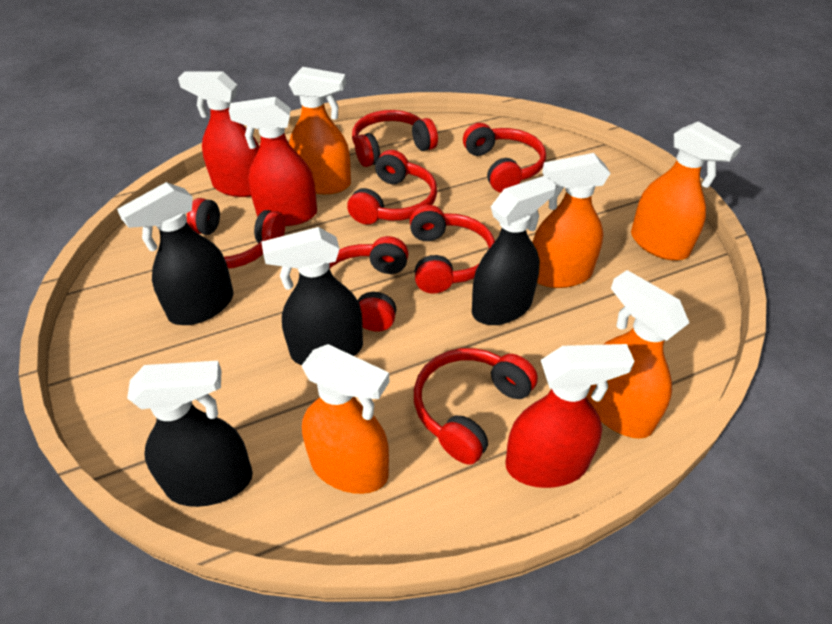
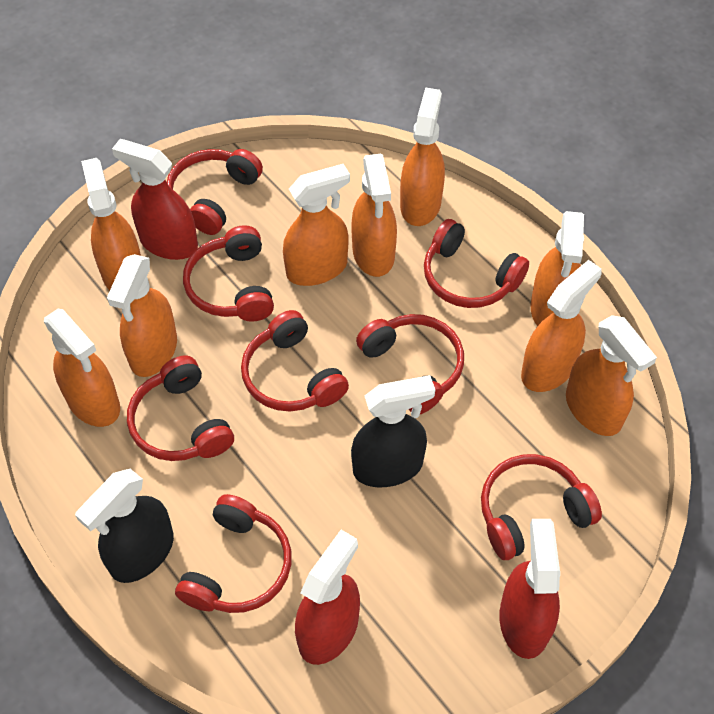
black spray bottle: [117,182,233,325] [127,361,253,507] [262,227,363,365] [472,176,556,325] = 4 -> [75,469,174,583] [351,375,435,487] = 2
orange spray bottle: [289,67,351,194] [302,344,389,494] [532,153,611,288] [586,270,689,439] [631,121,741,261] = 5 -> [44,309,120,427] [81,158,141,290] [107,254,177,377] [283,164,350,286] [351,154,397,277] [400,88,445,226] [521,260,602,392] [531,211,584,327] [566,315,657,436] = 9
red headphones: [187,198,285,269] [329,236,409,332] [347,150,437,225] [352,110,438,167] [410,205,495,294] [414,348,538,465] [463,123,546,193] = 7 -> [127,356,234,461] [167,149,263,235] [175,494,292,613] [183,225,274,322] [241,310,349,411] [356,314,464,414] [424,219,529,308] [481,454,602,560] = 8

